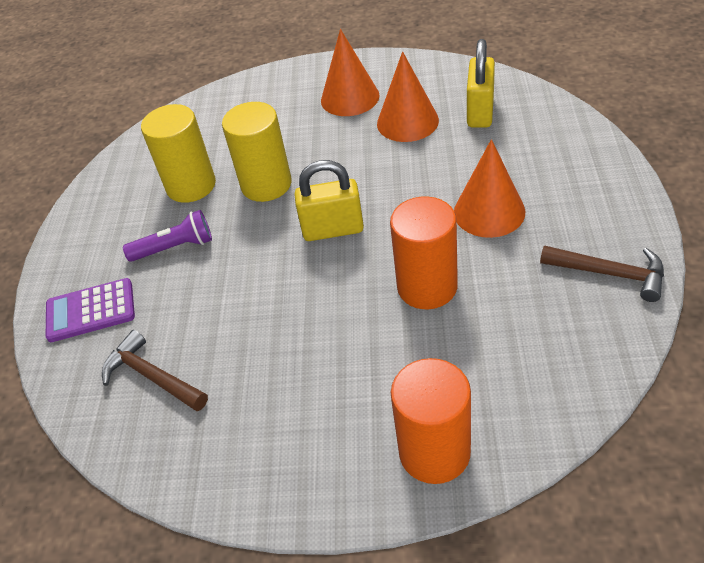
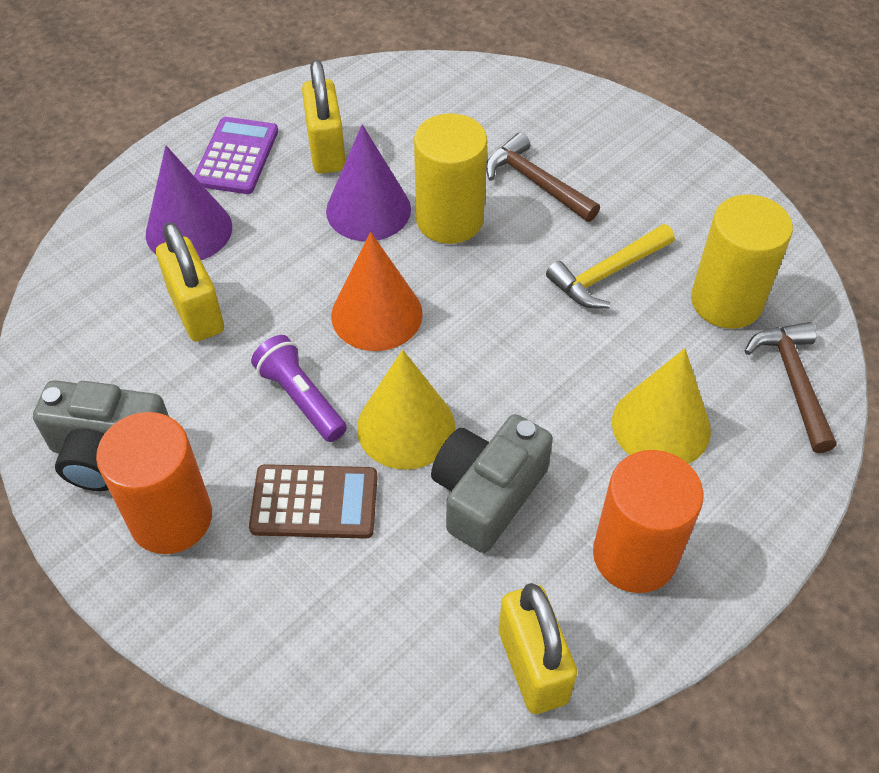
brown calculator: none = 0 -> [249,464,378,539] = 1
grey camera: none = 0 -> [33,380,169,491] [431,414,553,553] = 2
orange cone: [321,29,380,116] [377,51,439,142] [454,139,525,238] = 3 -> [331,232,423,351] = 1
purple cone: none = 0 -> [146,146,232,260] [326,124,411,241] = 2
yellow cone: none = 0 -> [357,350,455,470] [612,348,711,464] = 2
yellow hammer: none = 0 -> [546,224,675,308] = 1
yellow padlock: [294,160,364,241] [467,39,495,128] = 2 -> [156,222,224,342] [302,60,345,174] [499,583,577,714] = 3

